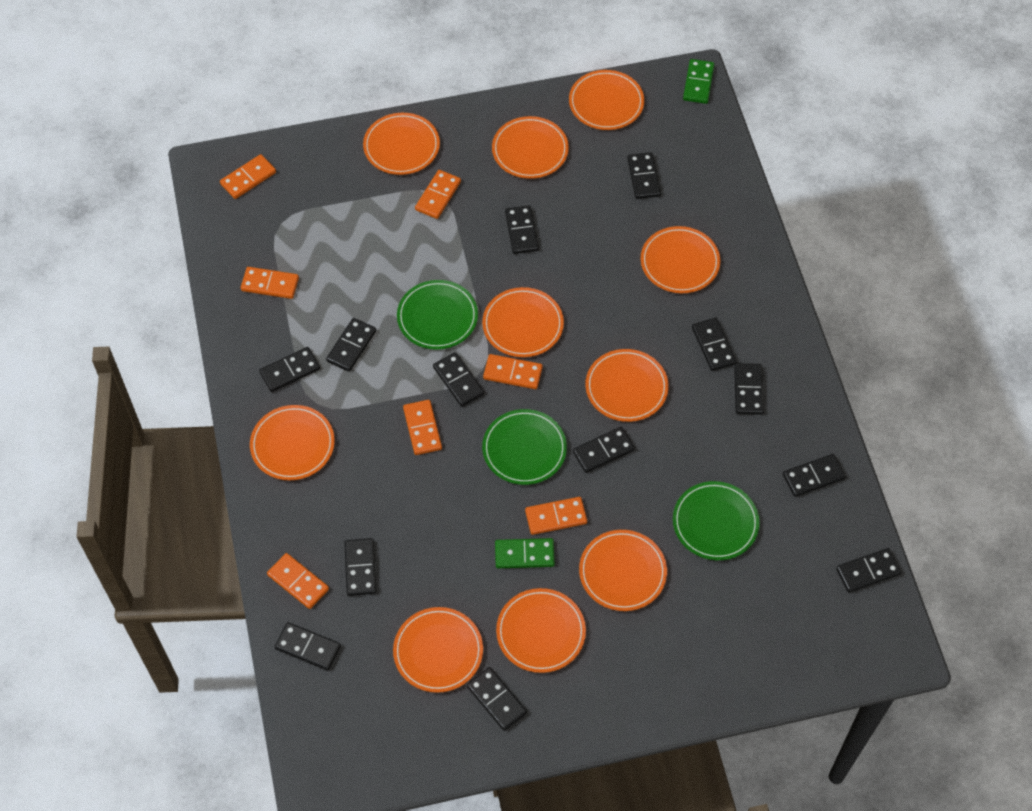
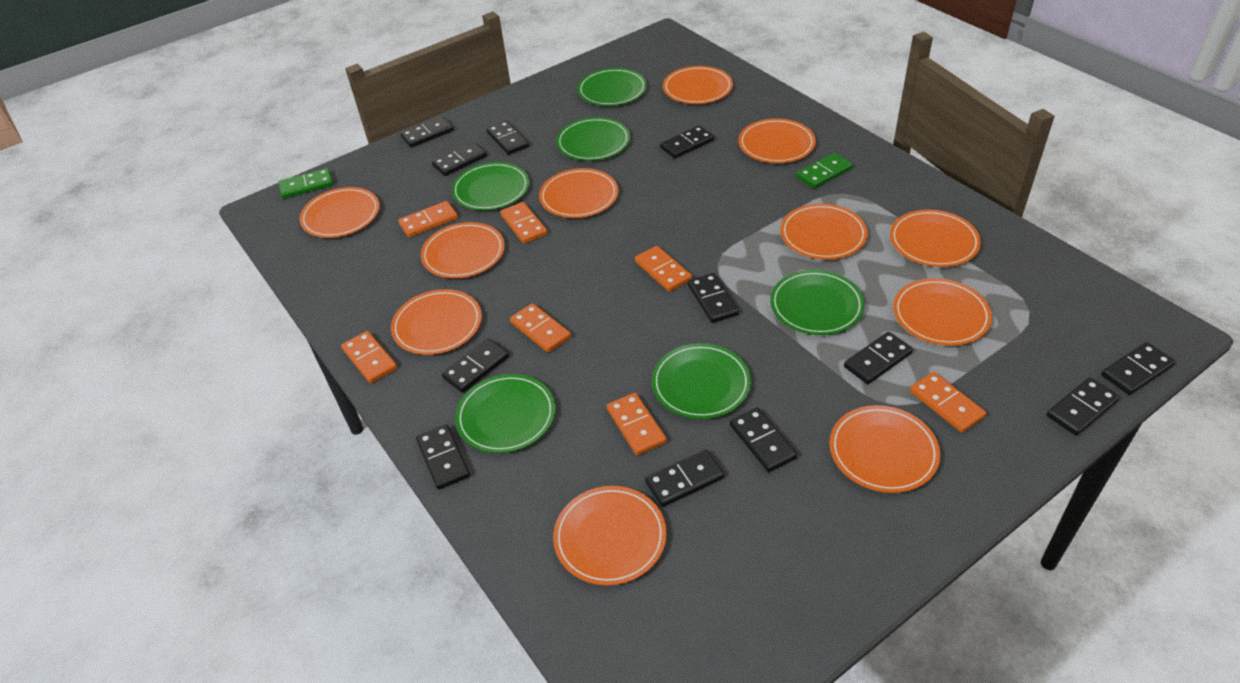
black domino: [259,347,320,392] [275,622,341,671] [326,318,376,372] [344,538,377,596] [433,352,484,407] [467,667,527,731] [505,205,539,254] [573,427,635,473] [627,152,661,199] [692,318,737,371] [734,363,764,415] [783,454,846,497] [836,548,901,593] = 13 -> [400,116,454,147] [416,424,470,490] [432,142,487,176] [442,338,509,393] [486,121,529,155] [645,450,724,507] [660,125,714,158] [688,273,739,323] [730,407,797,472] [844,332,913,384] [1047,377,1119,436] [1101,342,1175,395] = 12
green plate: [397,280,478,350] [482,409,567,485] [673,481,760,560] = 3 -> [452,162,529,211] [455,374,555,453] [556,117,630,161] [578,68,647,106] [651,343,751,419] [770,270,865,335] = 6
orange plate: [250,405,335,480] [363,113,440,175] [393,607,483,693] [482,287,564,357] [492,116,569,179] [496,588,586,673] [569,70,644,130] [579,530,667,611] [585,349,669,422] [641,226,720,293] = 10 -> [300,187,380,238] [391,289,482,355] [421,222,505,278] [539,168,618,218] [553,486,667,586] [663,66,733,104] [738,118,816,163] [780,204,868,260] [830,405,941,493] [890,210,981,267] [893,278,992,346] = 11

